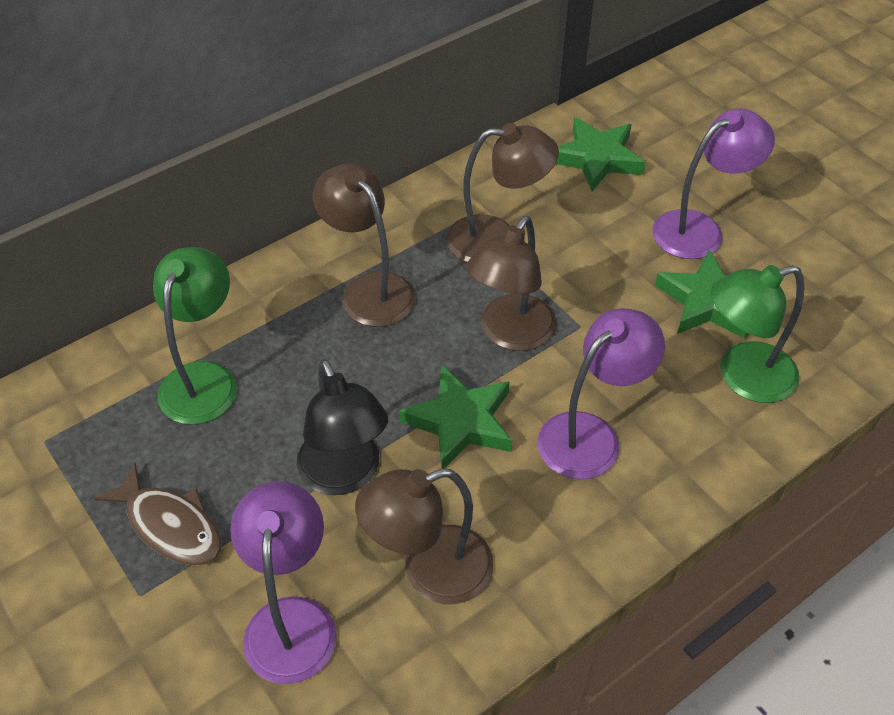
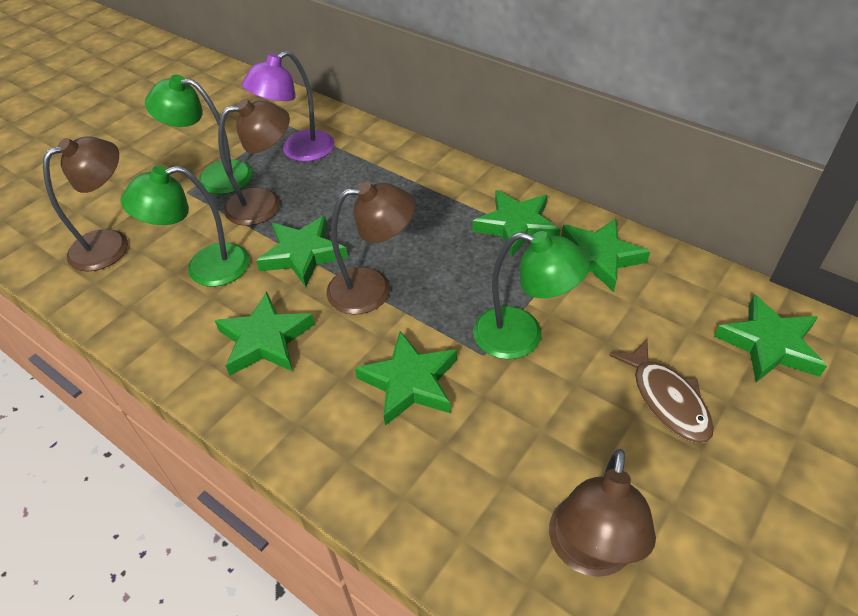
black lamp: [297,359,388,495] = 1 -> none = 0
green lamp: [153,247,237,425] [711,265,805,403] = 2 -> [121,166,250,287] [145,74,253,194] [473,231,590,359] = 3
green star: [399,365,512,469] [556,117,646,191] [655,250,747,339] = 3 -> [215,292,315,376] [256,216,348,287] [355,331,457,426] [472,190,560,258] [562,219,650,292] [714,294,827,382] = 6
purple lamp: [230,481,337,684] [537,308,665,479] [652,109,775,259] = 3 -> [242,50,334,162] = 1

